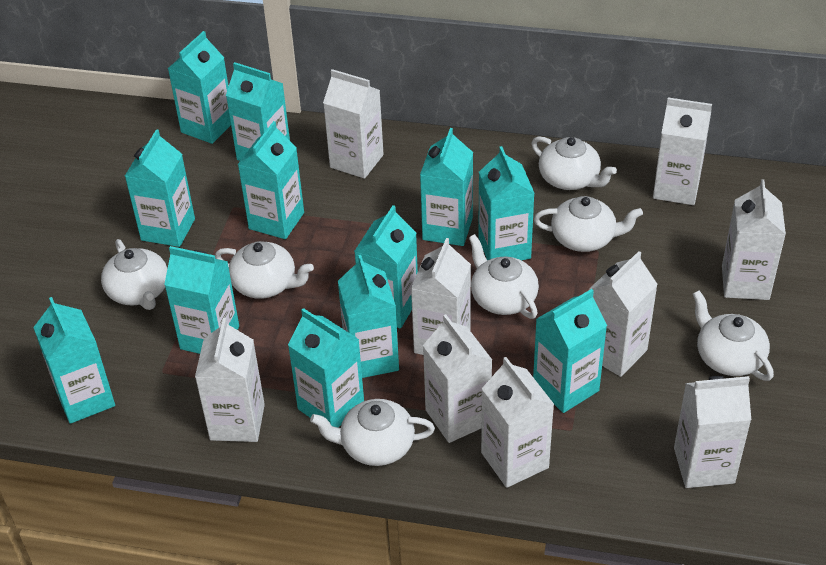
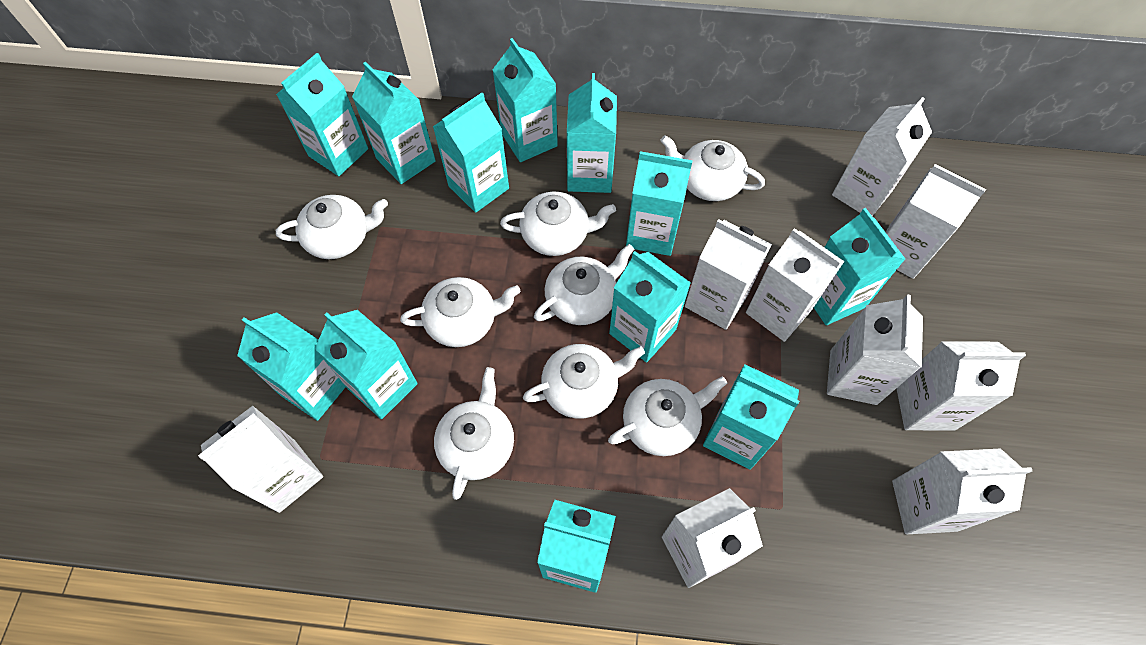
white teapot: [101,239,167,310] [215,241,314,299] [310,399,435,466] [469,234,539,319] [531,136,617,190] [534,196,643,252] [693,291,774,381] = 7 -> [276,195,388,259] [400,277,521,347] [434,367,514,500] [500,192,616,256] [523,344,645,418] [534,244,634,325] [608,376,727,456] [660,135,765,201] = 8

